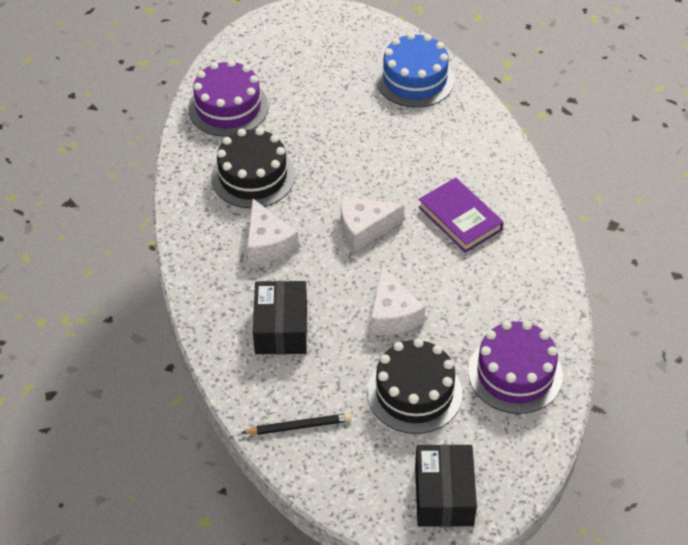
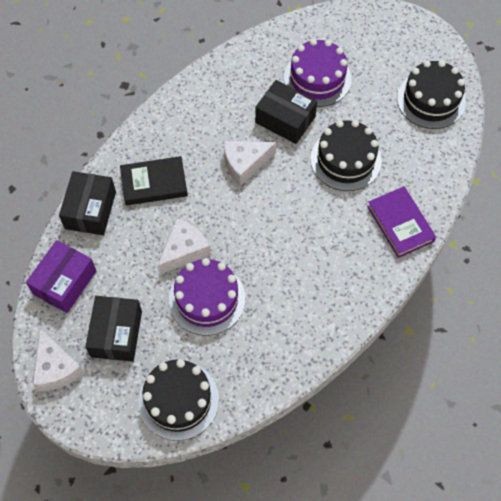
black book: none = 0 -> [120,156,188,206] = 1
black box: [253,281,307,354] [415,444,477,527] = 2 -> [59,171,116,235] [85,296,142,362] [255,80,317,144] = 3
black cake: [211,128,295,208] [367,338,462,434] = 2 -> [138,359,219,441] [311,120,382,191] [397,60,466,129] = 3
black pencil: [241,413,352,435] = 1 -> none = 0
blue cake: [376,32,455,108] = 1 -> none = 0
purple box: none = 0 -> [26,240,96,313] = 1

